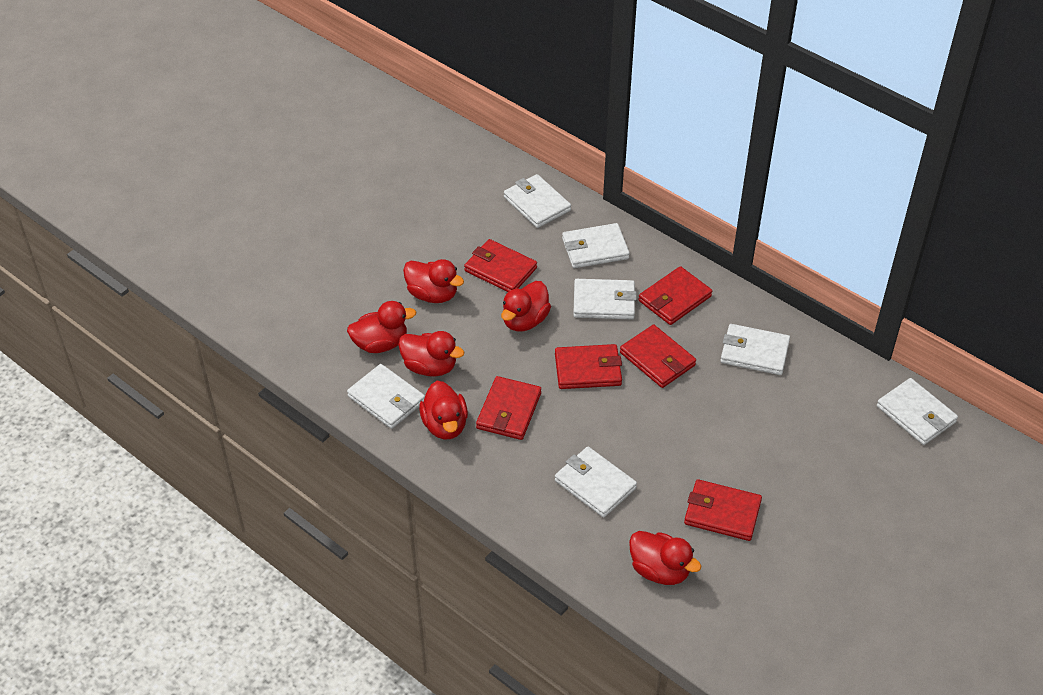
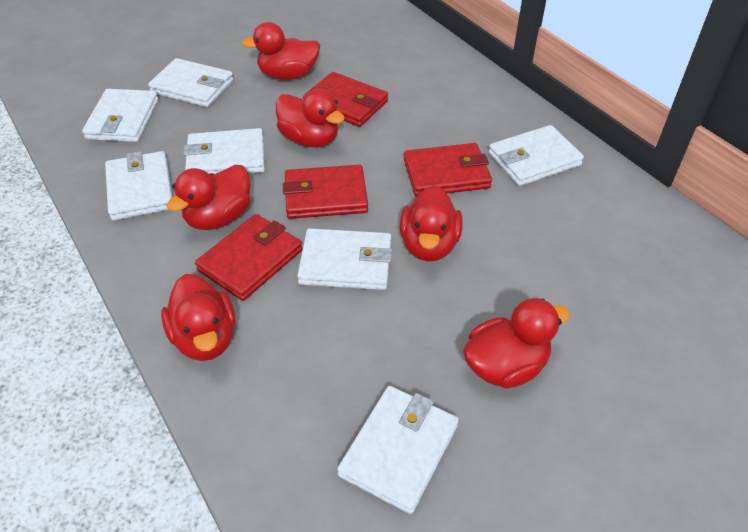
red wallet: [464,239,537,292] [476,376,541,440] [555,344,622,389] [620,325,696,388] [638,266,712,325] [684,479,762,541] = 6 -> [195,214,303,301] [283,165,368,219] [303,72,388,127] [404,143,492,197] = 4

